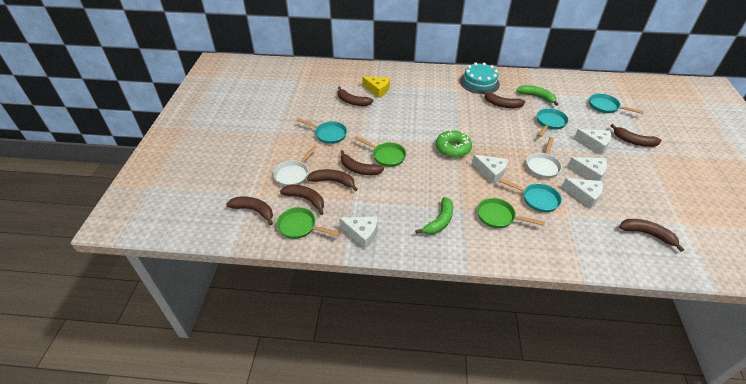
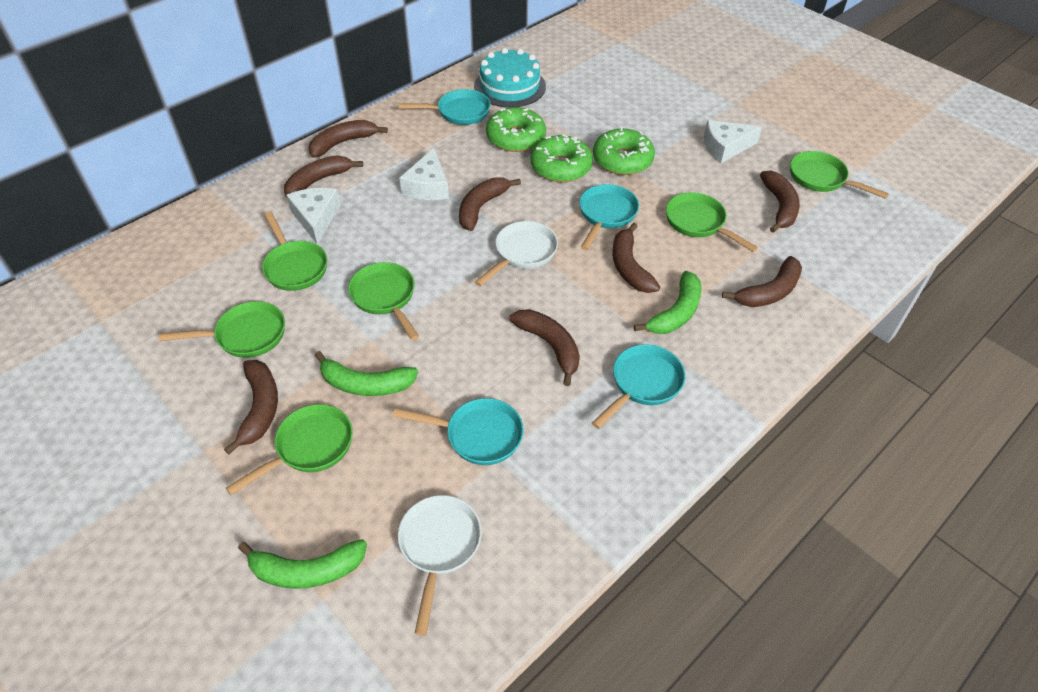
green banana: [415,197,453,235] [516,85,558,106] = 2 -> [238,539,367,589] [315,351,418,396] [634,271,701,334] = 3
green donut: [436,130,472,158] = 1 -> [486,107,546,152] [530,134,593,182] [593,127,655,175] = 3
green pan: [276,207,340,239] [354,136,406,167] [477,198,545,228] = 3 -> [159,301,285,358] [226,404,353,495] [262,212,328,291] [348,262,419,340] [666,192,758,252] [790,151,889,199] = 6
white cheese: [339,216,378,249] [472,155,508,184] [562,178,603,209] [568,157,607,181] [574,129,611,155] = 5 -> [286,188,341,244] [399,148,449,200] [704,120,762,163] = 3
yellow cheese: [362,77,390,98] = 1 -> none = 0

